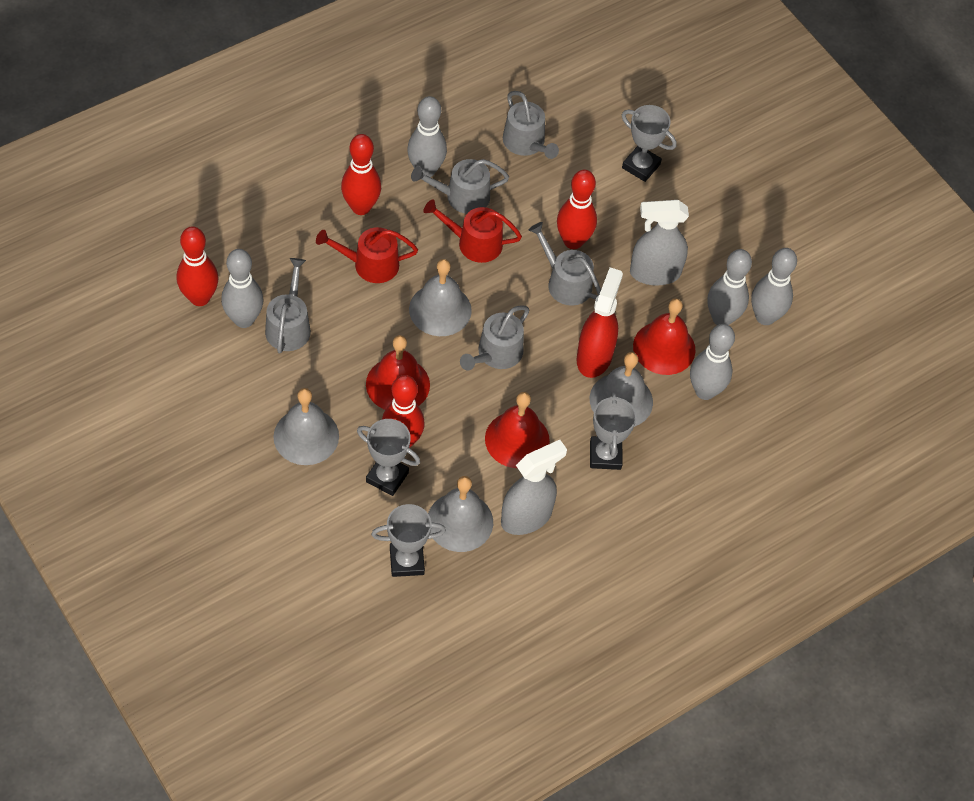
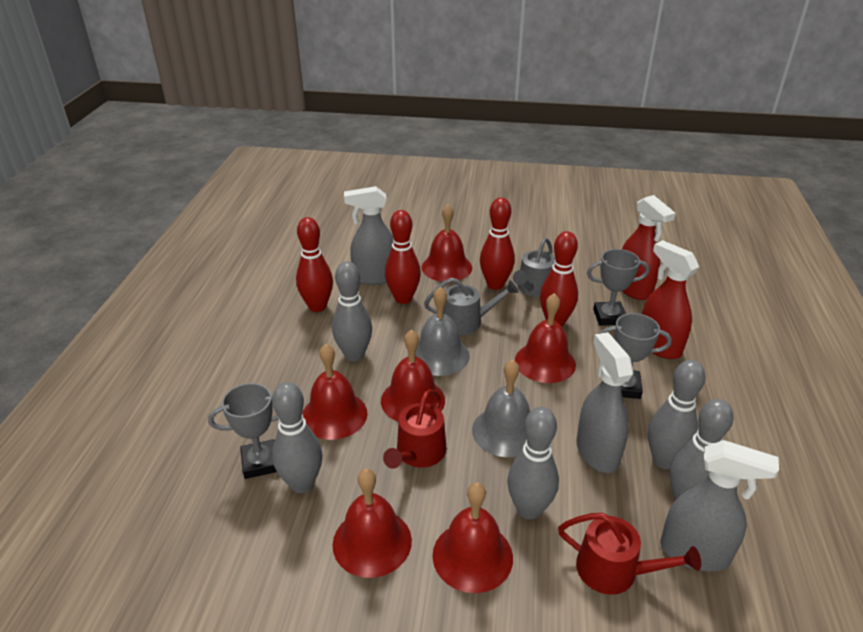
grey bell: [273,388,339,465] [409,259,472,336] [428,476,493,552] [590,352,653,427] = 4 -> [415,287,470,376] [472,359,530,457] = 2
grey spray bottle: [501,440,567,535] [630,200,689,286] = 2 -> [344,186,394,285] [577,332,633,473] [660,440,779,572] = 3
grey trophy: [357,419,420,496] [371,504,446,577] [590,391,637,470] [622,105,676,182] = 4 -> [208,383,279,479] [587,249,649,326] [600,313,672,399] = 3
grey watering can: [265,258,311,354] [411,159,509,214] [460,305,529,371] [503,91,559,159] [529,222,601,306] = 5 -> [424,278,518,335] [513,238,555,297] = 2
red bell: [366,335,430,410] [485,392,550,468] [633,298,695,375] = 3 -> [302,344,368,440] [332,468,412,578] [381,329,445,422] [422,204,472,282] [432,482,513,593] [515,293,576,383] = 6
red spray bottle: [577,267,623,378] = 1 -> [622,195,676,300] [642,240,699,359] = 2

